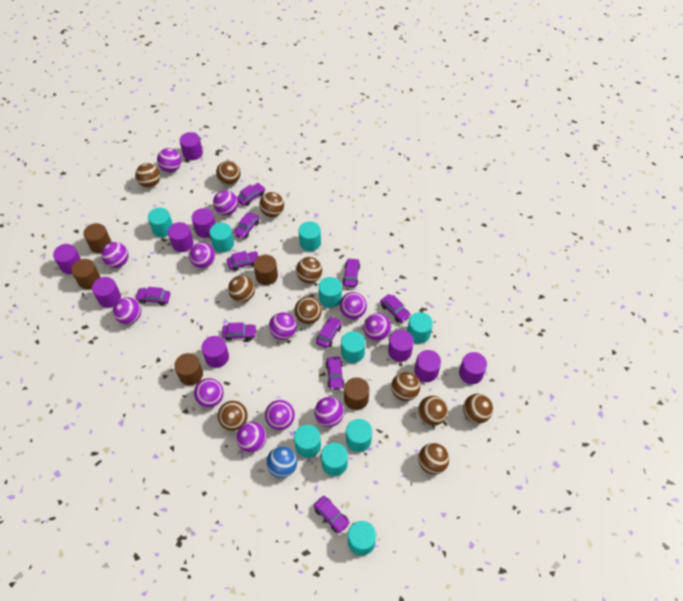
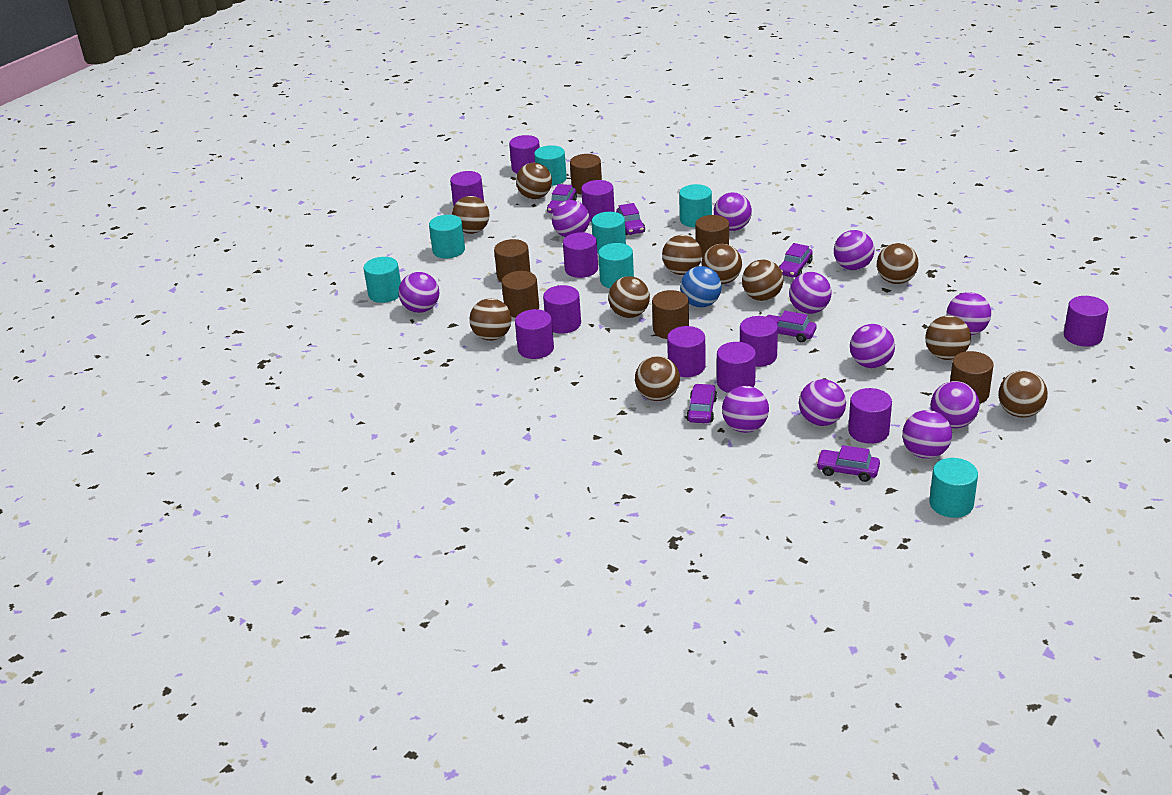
brown cylinder: [71,259,101,289] [84,223,111,253] [174,353,203,385] [254,255,278,285] [344,377,369,410] = 5 -> [494,239,530,283] [502,271,539,318] [570,154,602,194] [652,290,689,339] [695,215,729,258] [950,351,994,404] = 6
purple ball: [101,242,128,268] [113,297,141,324] [157,148,181,172] [189,242,215,268] [194,378,224,408] [213,190,238,215] [236,422,267,453] [265,400,295,430] [269,312,297,340] [314,397,344,427] [340,292,367,319] [364,313,391,341] = 12 -> [398,272,439,313] [552,200,590,237] [714,192,752,231] [722,386,769,433] [789,272,832,314] [799,379,846,426] [834,230,874,270] [850,324,895,368] [902,410,952,459] [931,381,979,428] [946,292,991,335] = 11
purple car: [135,287,170,306] [222,323,257,341] [227,251,259,271] [234,213,259,239] [237,183,265,206] [314,496,350,533] [316,316,342,348] [326,357,344,390] [343,258,360,287] [380,294,411,323] = 10 -> [547,184,577,213] [616,203,645,235] [686,384,717,423] [765,311,817,342] [779,243,813,278] [816,445,880,482] = 6
purple cylinder: [53,244,81,274] [92,277,121,308] [168,222,194,252] [179,132,203,160] [192,208,215,238] [201,336,229,368] [388,330,414,362] [414,350,441,382] [459,352,487,384] = 9 -> [450,171,484,206] [509,135,540,174] [515,309,554,359] [543,285,581,334] [563,232,598,278] [581,180,615,222] [667,326,706,377] [717,342,756,393] [740,316,778,367] [848,388,892,444] [1064,296,1108,347] = 11
turquoise cylinder: [148,207,173,237] [209,223,234,252] [294,425,321,458] [299,221,321,251] [319,277,342,308] [321,443,348,476] [341,331,365,363] [346,419,372,452] [348,521,376,556] [407,312,433,344] = 10 -> [364,257,401,303] [429,215,465,259] [534,145,567,186] [592,212,626,254] [598,243,634,288] [679,184,712,227] [929,458,978,518] = 7

